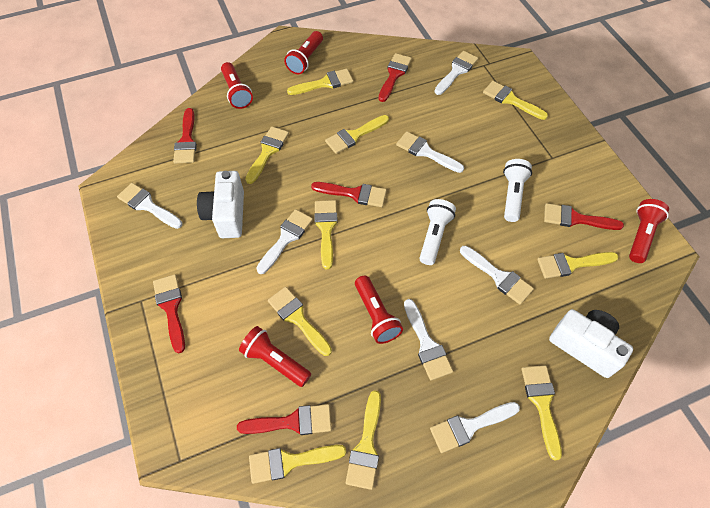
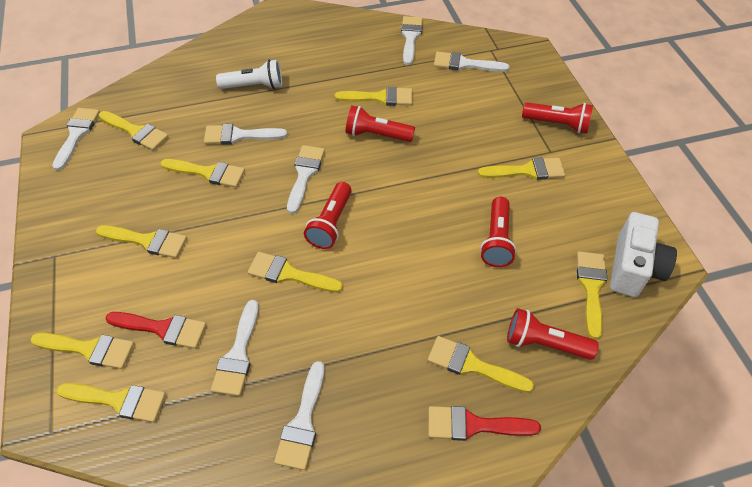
red brush: [153,274,185,353] [173,108,197,163] [237,404,332,435] [311,182,387,207] [378,53,412,102] [544,203,624,230] = 6 -> [106,312,206,349] [428,406,541,441] = 2
white camera: [197,171,244,238] [549,309,633,378] = 2 -> [610,212,677,297] = 1
white flashlight: [419,199,456,265] [503,159,532,222] = 2 -> [216,59,282,89] = 1

